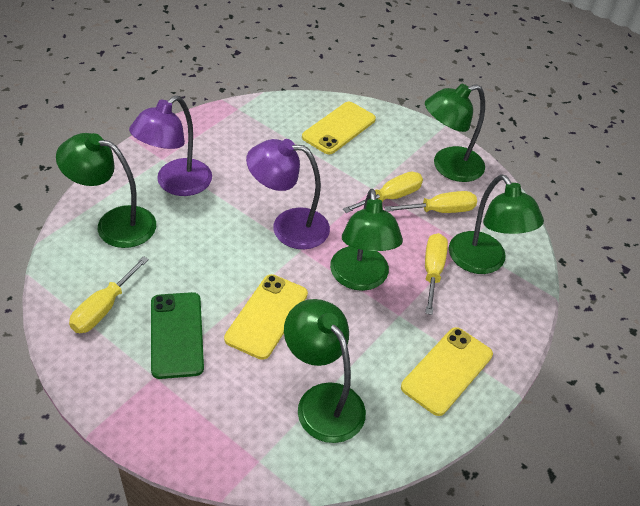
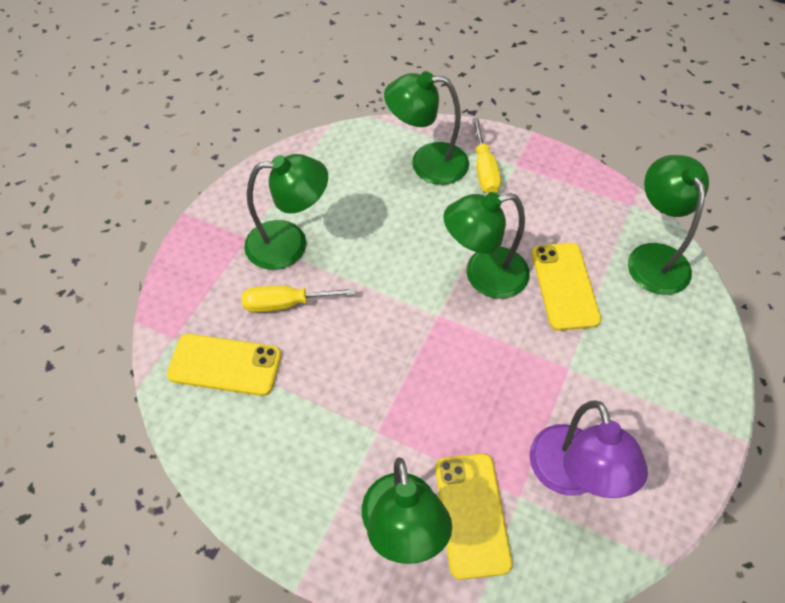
green phone: [151,292,204,379] = 1 -> none = 0
purple lamp: [129,95,212,196] [246,139,330,249] = 2 -> [529,400,648,498] = 1
yellow screwdriver: [69,256,149,333] [343,172,423,213] [384,191,477,213] [425,233,448,315] = 4 -> [242,285,356,313] [472,118,501,193] = 2

